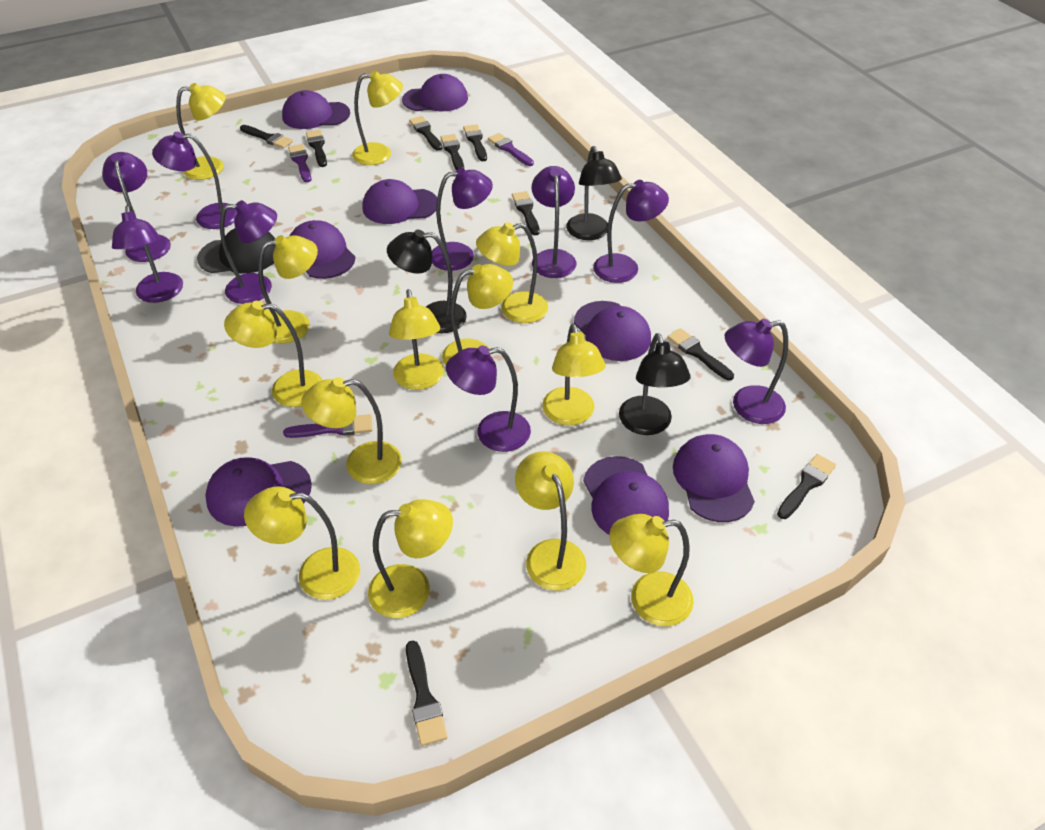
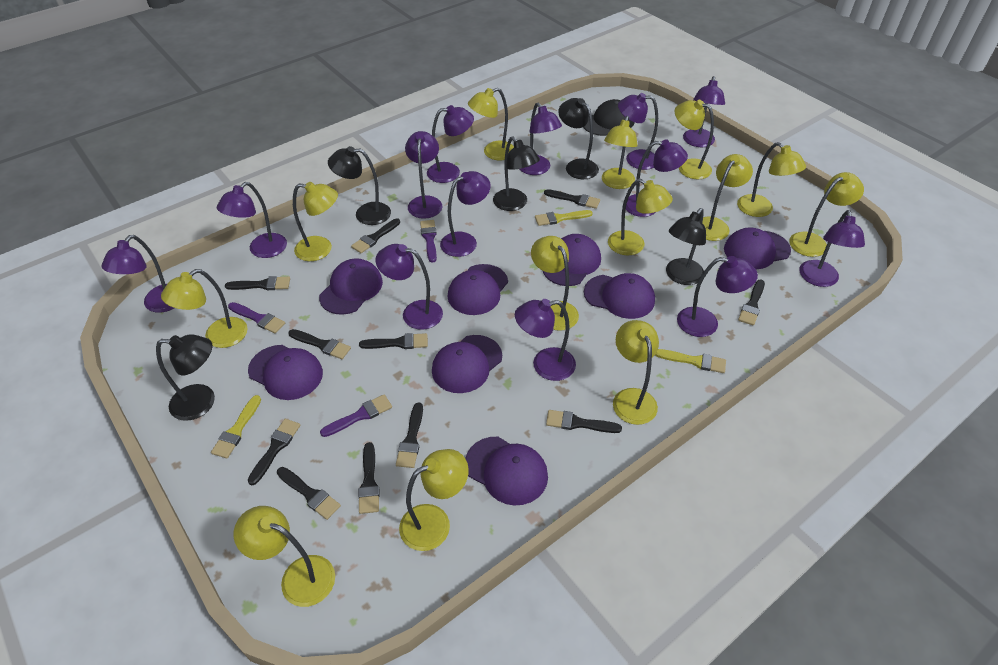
black brush: [240,125,293,148] [306,130,327,167] [406,640,447,746] [409,116,442,151] [440,134,464,170] [463,124,487,161] [512,191,540,235] [667,328,734,380] [777,454,836,519] = 9 -> [225,276,290,290] [248,419,300,485] [277,467,341,520] [288,329,351,359] [351,218,400,253] [358,442,380,514] [359,333,428,349] [396,402,423,468] [544,189,600,209] [546,410,622,433] [738,279,765,326] = 11
black lamp: [387,230,467,334] [566,146,622,240] [619,333,690,435] = 3 -> [156,334,215,421] [328,146,391,225] [493,136,540,211] [558,98,599,179] [666,208,706,285] = 5
purple lamp: [102,152,171,262] [112,205,183,303] [152,132,237,229] [220,200,277,304] [432,168,493,271] [446,345,531,452] [532,166,576,278] [593,180,669,283] [725,319,788,424] = 9 -> [101,235,174,313] [217,182,287,258] [375,244,443,330] [405,131,442,219] [427,105,474,183] [440,171,491,257] [515,299,576,381] [520,102,562,175] [618,93,658,170] [626,140,688,217] [677,256,758,337] [683,76,725,147] [799,210,865,287] = 13
yellow brush: none = 0 -> [211,395,261,458] [535,210,593,226] [655,349,726,373] = 3

